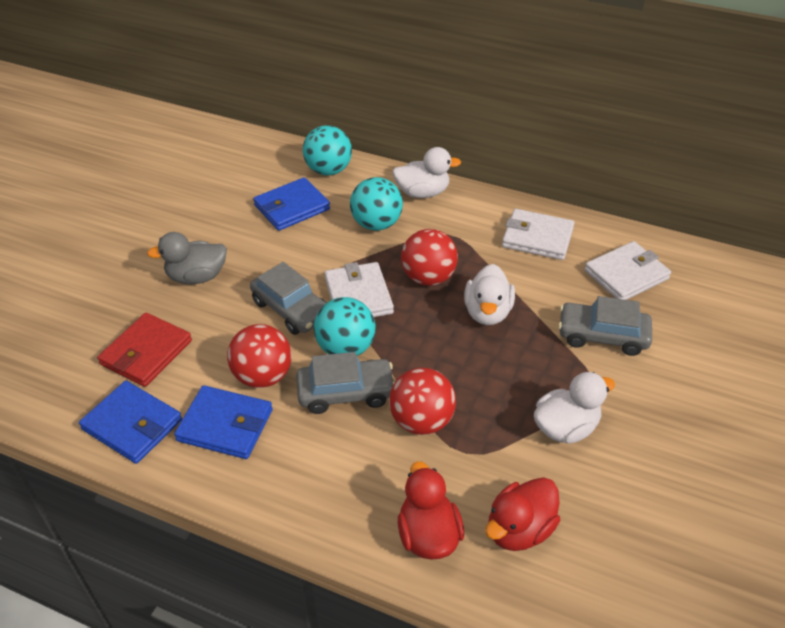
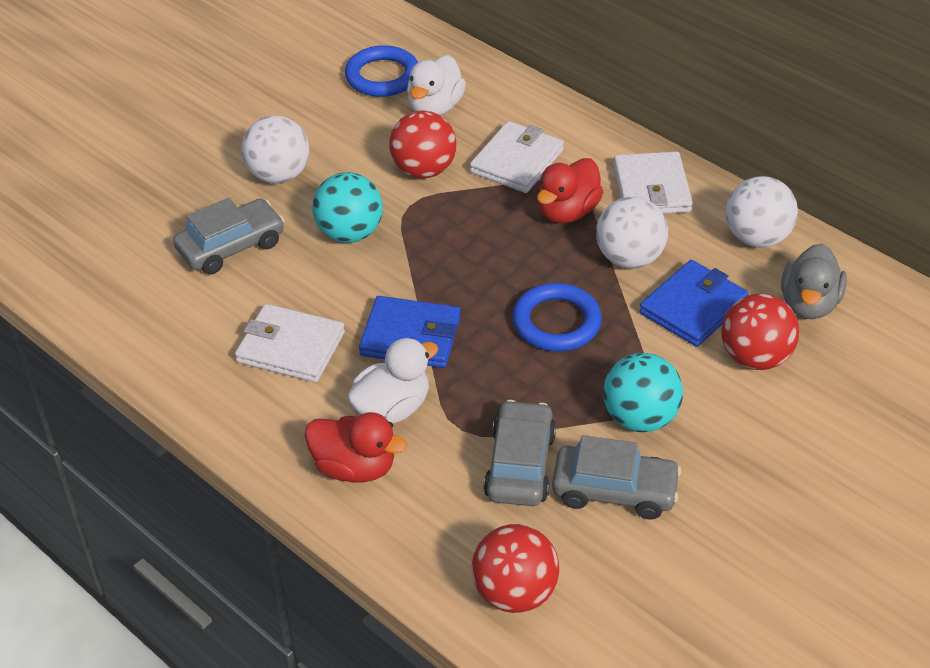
blue ring: none = 0 -> [345,45,418,97] [513,283,602,352] = 2
blue wallet: [79,381,182,464] [174,385,273,459] [253,177,330,231] = 3 -> [359,296,461,368] [639,260,749,347] = 2
red wallet: [97,313,192,387] = 1 -> none = 0
turquoise ball: [303,125,352,176] [314,297,375,356] [350,177,403,231] = 3 -> [312,172,383,243] [603,353,683,432] = 2
white ball: none = 0 -> [242,115,309,184] [596,197,668,268] [726,176,798,247] = 3
white duck: [392,147,461,198] [464,264,515,325] [534,372,615,444] = 3 -> [347,338,438,423] [407,55,466,115] = 2

